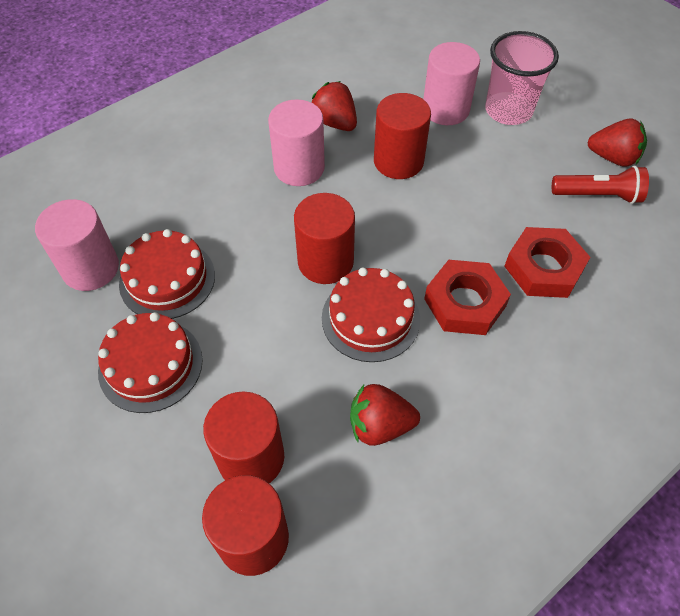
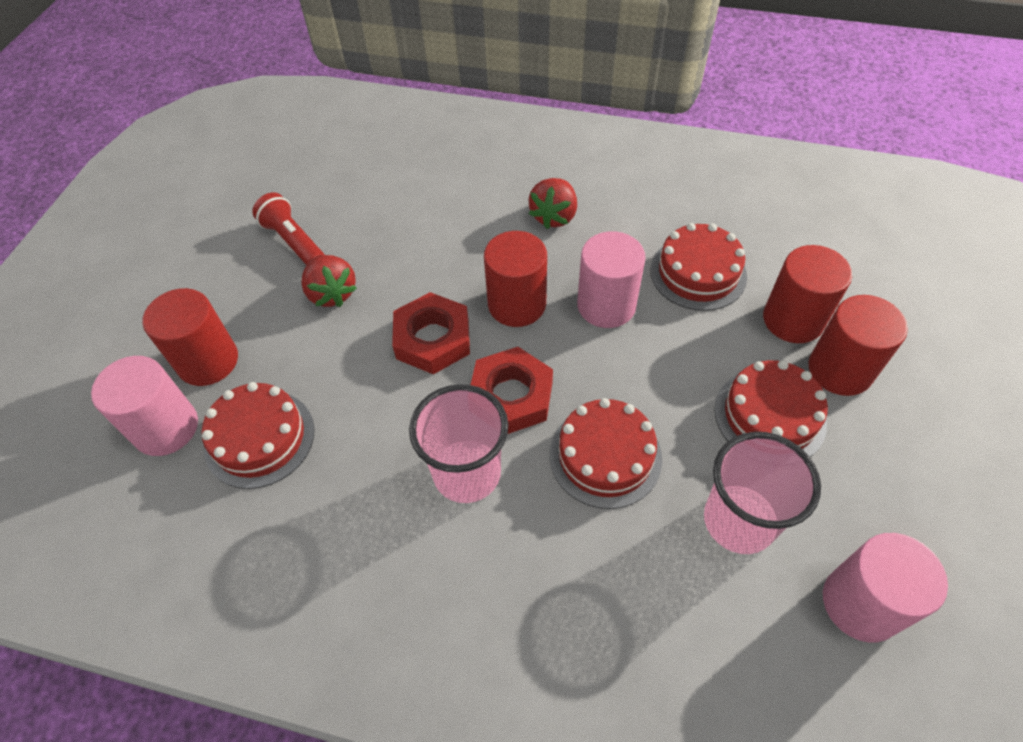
pink cup: [485,31,559,125] = 1 -> [409,384,508,503] [704,432,821,554] = 2
red cake: [98,312,203,413] [119,229,215,319] [322,268,420,362] = 3 -> [202,382,315,489] [549,398,662,509] [650,223,747,311] [714,360,828,457] = 4
red strawberry: [311,81,357,131] [350,384,420,446] [587,119,647,167] = 3 -> [301,255,357,307] [529,178,577,229] = 2

